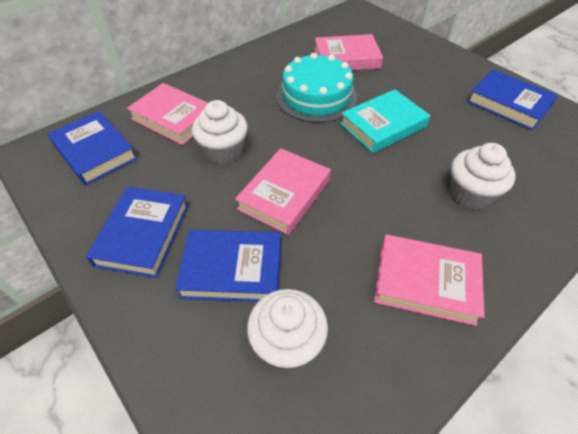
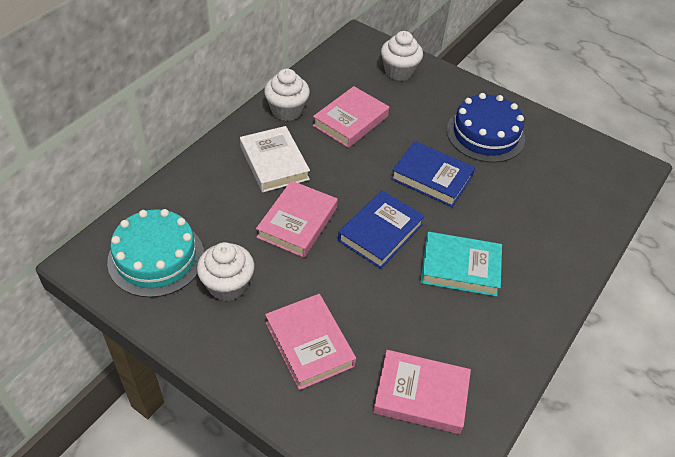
blue book: [48,111,138,185] [86,187,189,278] [175,230,281,302] [467,70,558,130] = 4 -> [338,190,425,269] [391,141,475,207] = 2
blue cake: none = 0 -> [447,93,525,163] = 1
white book: none = 0 -> [240,126,310,192] = 1

